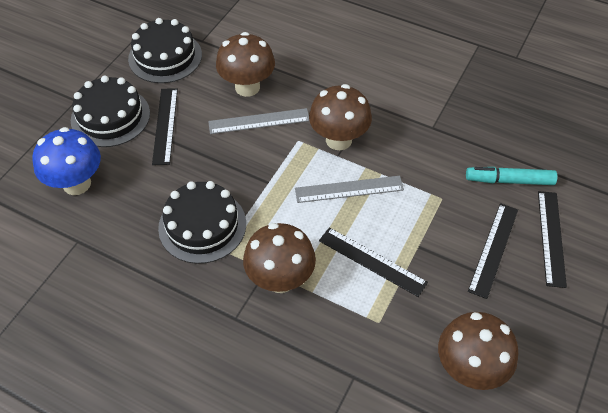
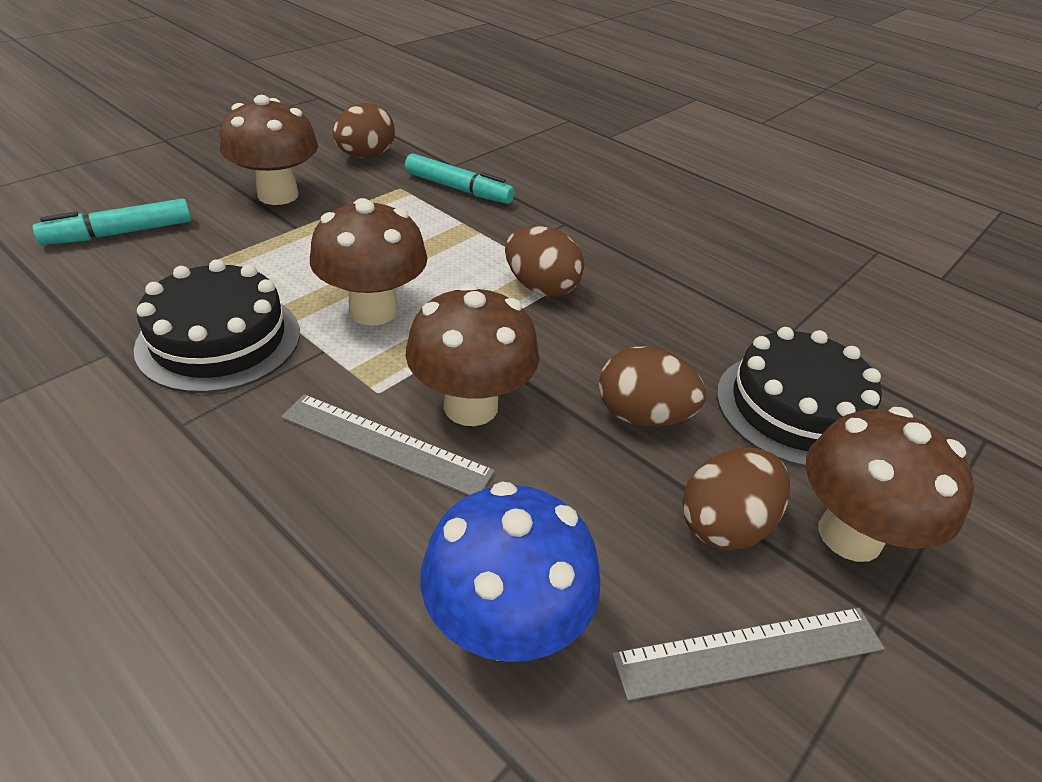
black cake: [71,76,150,147] [128,18,202,83] [158,181,246,264] = 3 -> [134,259,300,393] [717,327,882,467] = 2
black ruler: [152,88,178,165] [319,227,428,297] [468,203,518,299] [538,191,567,288] = 4 -> none = 0
brown egg: none = 0 -> [333,103,395,158] [505,226,584,297] [599,346,706,427] [682,448,790,551] = 4
turquoise marker: [466,167,557,185] = 1 -> [32,198,192,245] [405,153,514,204] = 2

